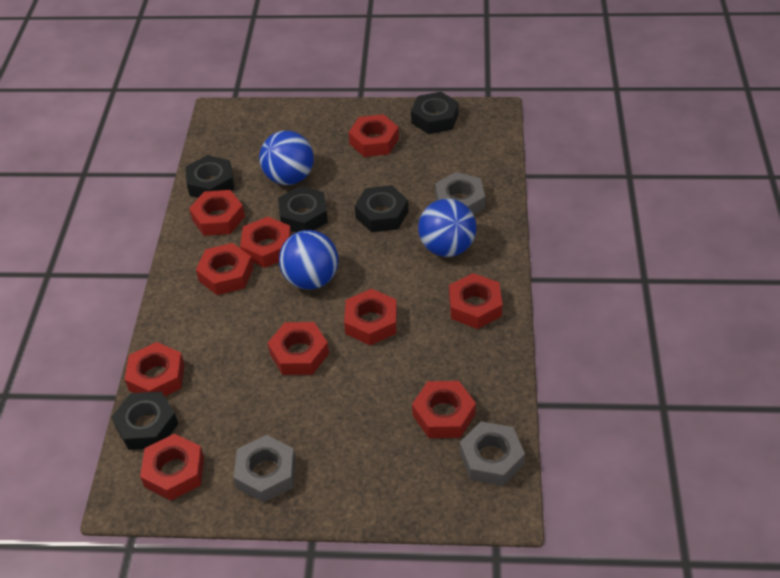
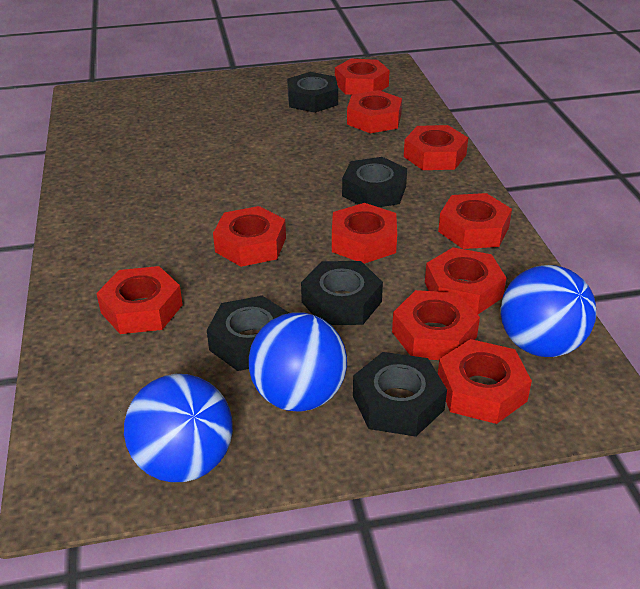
grey nut: [233,435,296,502] [435,172,485,215] [460,421,525,486] = 3 -> none = 0

